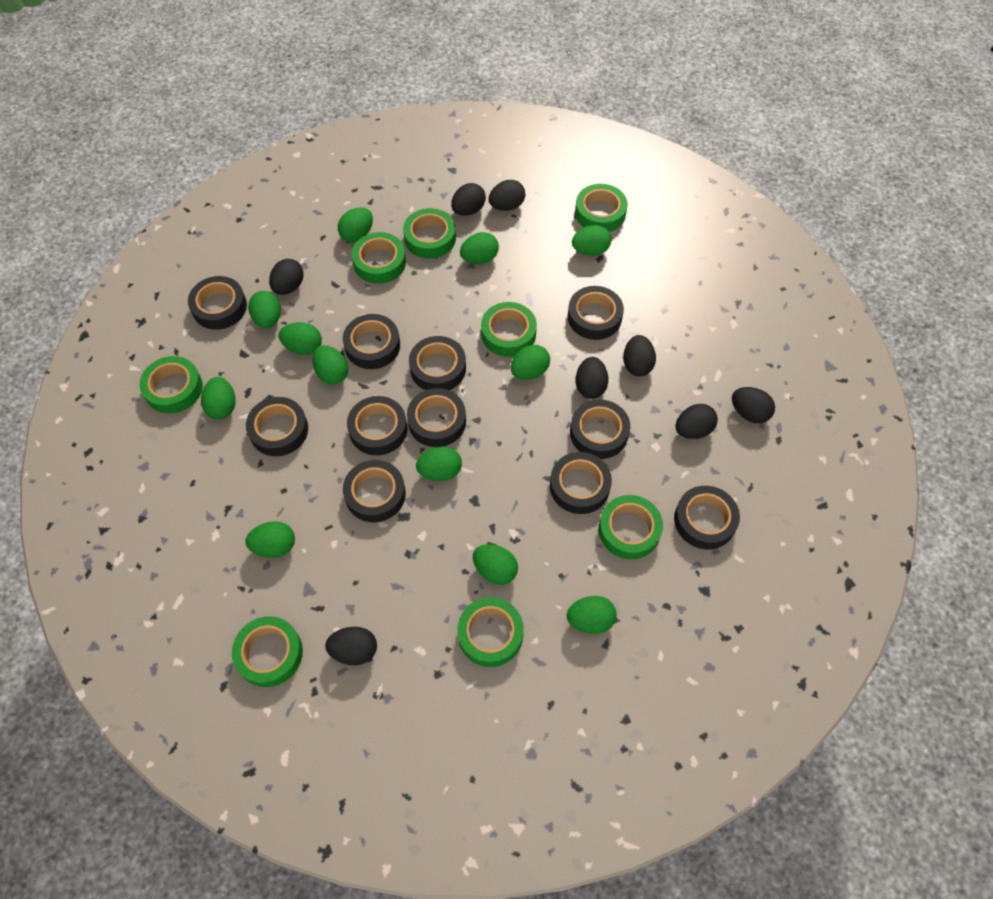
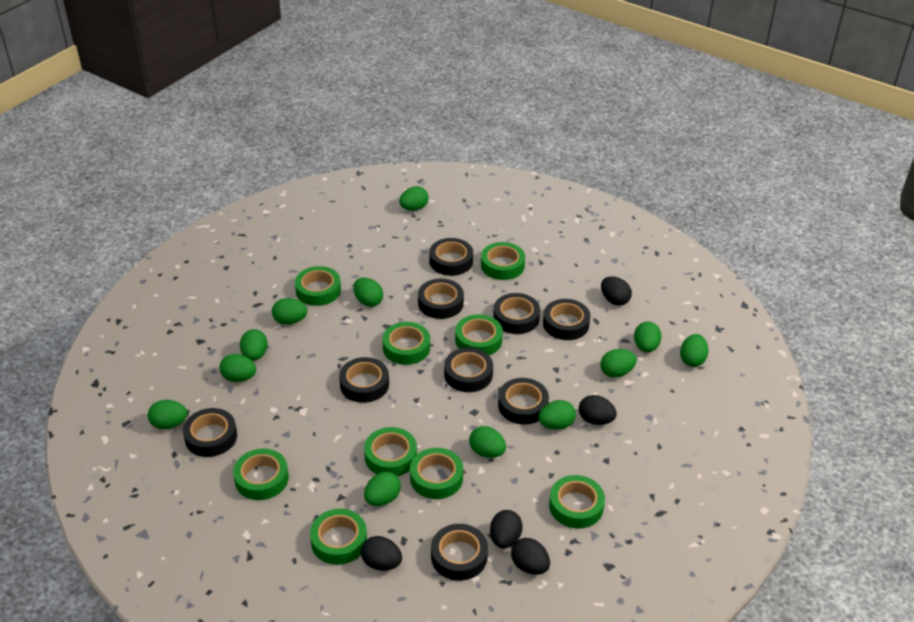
black egg: [269,259,304,295] [325,627,377,665] [451,183,486,216] [489,180,525,211] [576,357,608,399] [623,335,656,376] [675,404,718,439] [732,387,775,423] = 8 -> [361,536,402,571] [490,510,522,548] [511,538,550,575] [579,395,617,425] [601,276,632,306] = 5
black tape: [188,276,247,330] [246,397,308,456] [343,314,400,369] [343,460,406,522] [347,396,408,455] [407,388,466,447] [409,336,466,390] [550,452,612,514] [568,286,624,340] [570,400,630,459] [674,486,740,549] = 11 -> [183,408,237,457] [339,357,389,403] [418,279,464,319] [429,238,473,276] [431,524,488,581] [444,348,493,392] [493,293,540,334] [498,378,549,424] [543,299,590,340] = 9
green tape: [139,356,203,414] [232,616,303,687] [351,232,406,284] [403,208,456,259] [457,597,524,667] [481,302,537,357] [575,184,628,232] [599,495,663,559] = 8 -> [233,449,289,500] [295,266,341,306] [310,509,367,565] [364,427,417,476] [382,322,430,365] [410,448,463,499] [455,314,503,355] [481,242,525,280] [549,475,605,529] = 9

